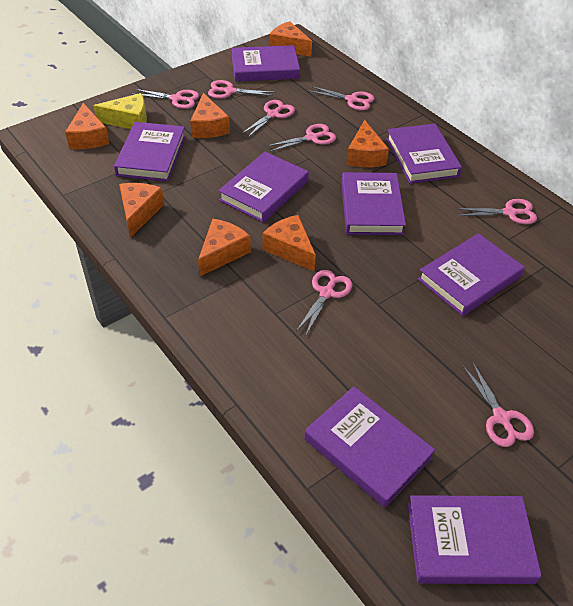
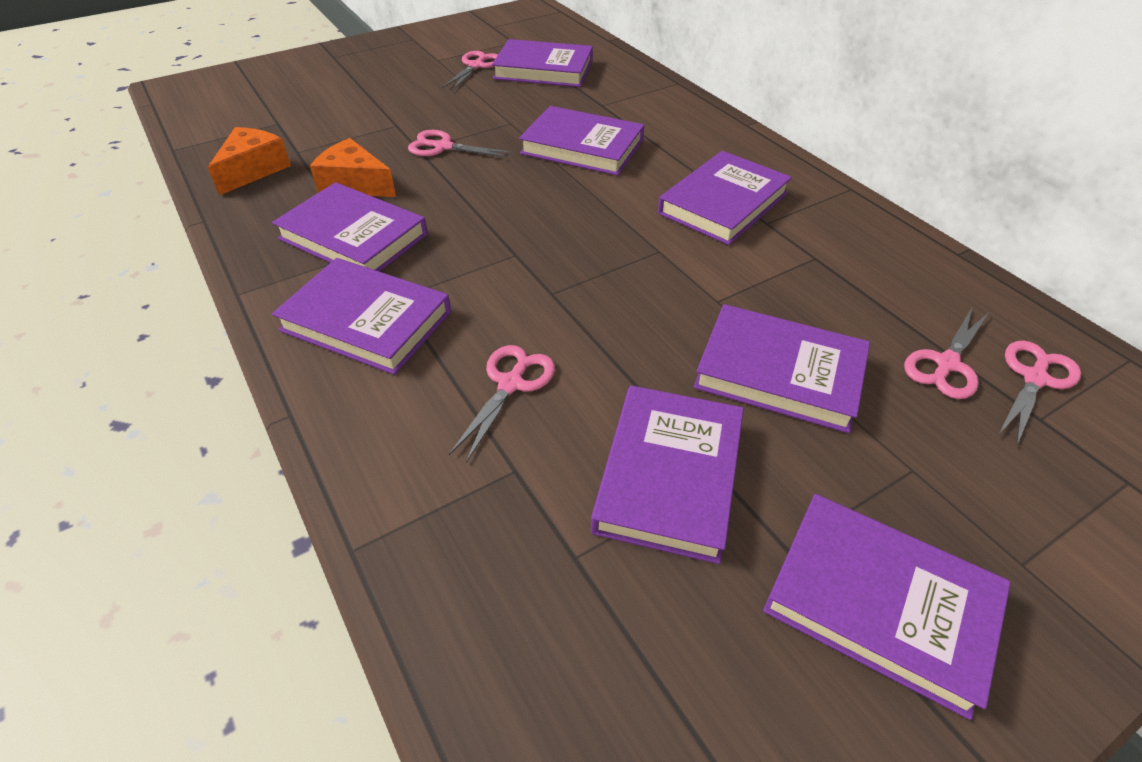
orange cheese: [65,103,109,149] [119,183,164,238] [190,93,230,138] [198,219,251,276] [262,215,316,272] [269,21,312,57] [346,120,389,167] = 7 -> [208,127,291,195] [310,138,396,197] = 2
pink scissors: [131,89,199,109] [208,80,276,99] [241,100,295,138] [267,124,336,152] [296,270,352,337] [309,86,374,110] [456,199,537,224] [462,361,534,447] = 8 -> [408,130,513,158] [442,51,498,91] [449,345,555,462] [904,308,989,399] [998,341,1081,446] = 5
yellow cheese: [93,93,147,129] = 1 -> none = 0

